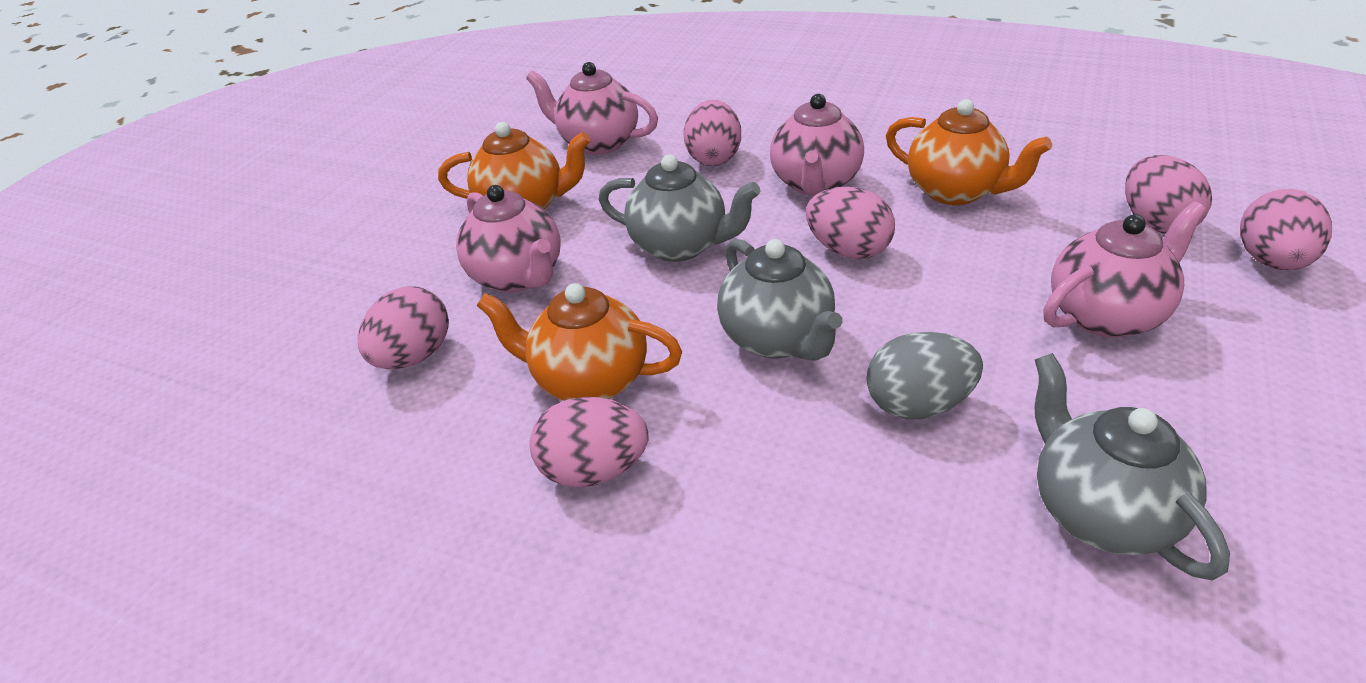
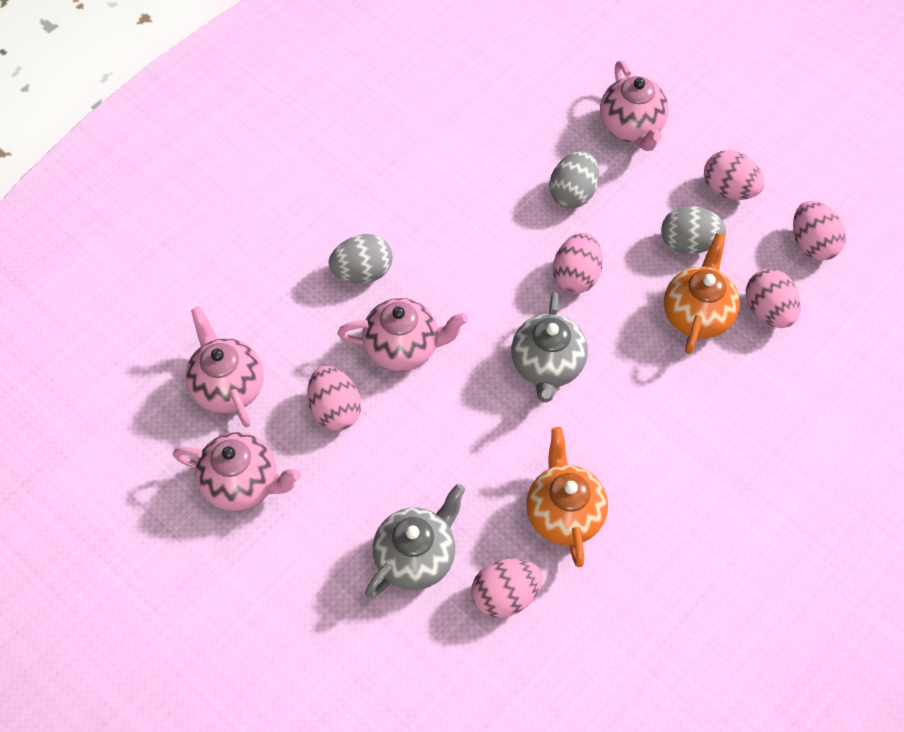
grey egg: [866,332,983,419] = 1 -> [329,234,393,283] [550,151,599,209] [661,206,727,254] = 3
grey teapot: [599,154,761,262] [717,238,842,361] [1035,353,1230,580] = 3 -> [365,484,465,598] [511,292,588,402] = 2
orange teapot: [438,122,590,210] [476,283,682,401] [886,99,1052,205] = 3 -> [526,427,608,567] [664,233,740,354] = 2

